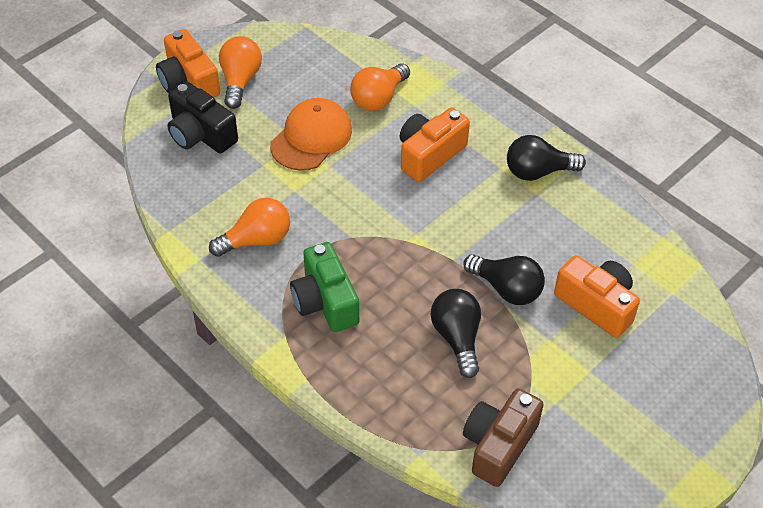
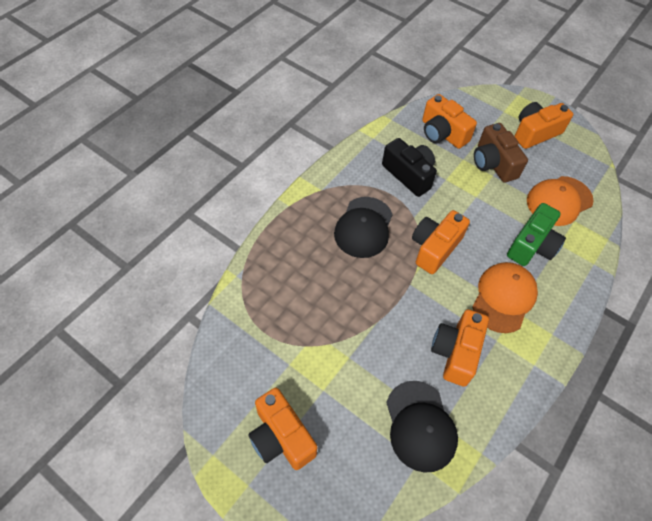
black cap: none = 0 -> [334,197,393,258] [386,381,458,473] = 2
black light bulb: [431,289,481,378] [463,254,545,305] [507,135,586,181] = 3 -> none = 0
orange camera: [156,29,220,97] [400,108,470,182] [554,255,640,338] = 3 -> [248,388,317,470] [412,210,470,274] [422,94,477,149] [431,309,489,387] [515,102,573,149] = 5
orange cap: [270,98,352,171] = 1 -> [472,262,538,333] [527,176,594,226] = 2
orange light bulb: [209,198,290,257] [219,36,262,109] [350,63,410,111] = 3 -> none = 0

